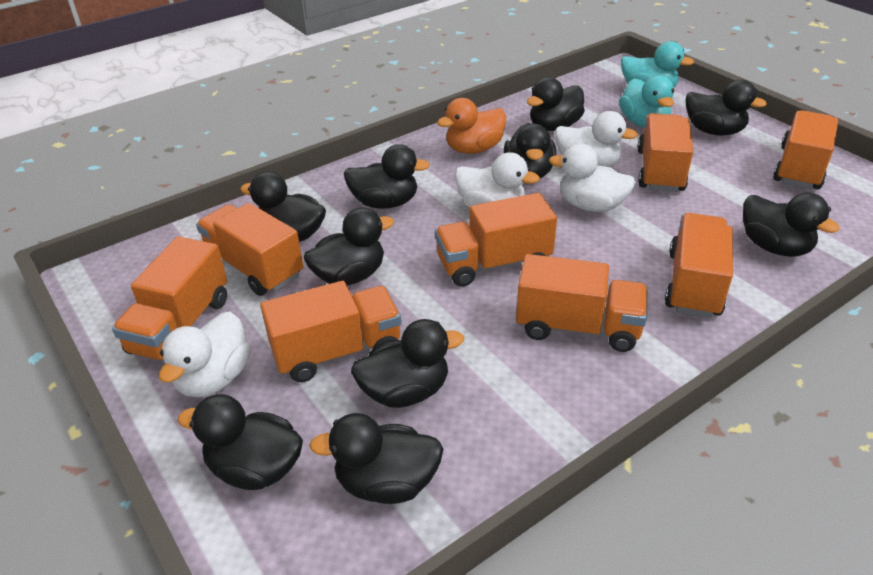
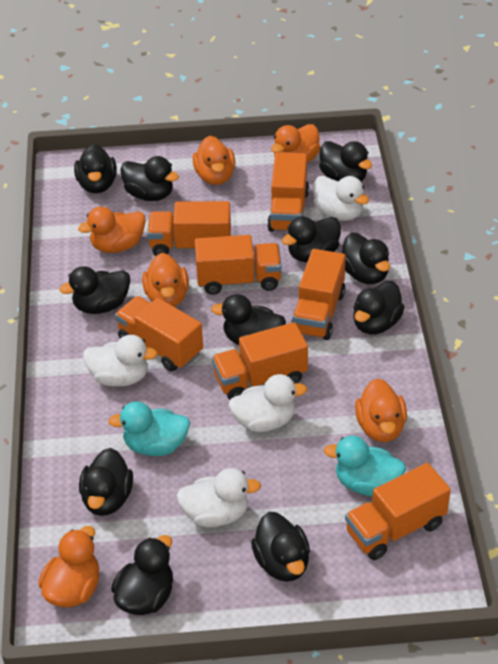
black duck: [177,394,303,490] [240,171,326,242] [304,207,394,285] [309,413,443,504] [344,144,430,209] [351,319,464,408] [504,123,556,178] [527,77,585,131] [686,80,767,136] [743,193,840,257] = 10 -> [60,266,131,314] [74,144,117,194] [79,448,133,516] [111,535,173,615] [120,156,179,201] [211,294,286,345] [251,512,310,582] [282,217,341,262] [319,141,372,182] [342,232,390,284] [353,281,405,335] = 11
orange duck: [437,98,506,154] = 1 -> [38,526,99,607] [78,207,146,253] [142,253,189,307] [193,136,235,185] [271,124,320,163] [355,378,407,442] = 6
orange truck: [112,236,227,361] [196,203,304,296] [260,281,402,382] [435,193,557,287] [516,254,648,352] [637,113,693,192] [665,213,733,318] [773,110,838,190] = 8 -> [115,296,203,372] [147,201,231,256] [195,235,282,295] [212,322,308,400] [267,152,309,232] [291,249,346,340] [345,463,451,560] = 7

